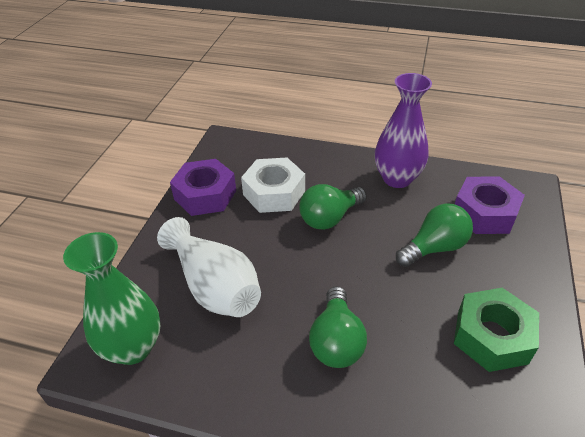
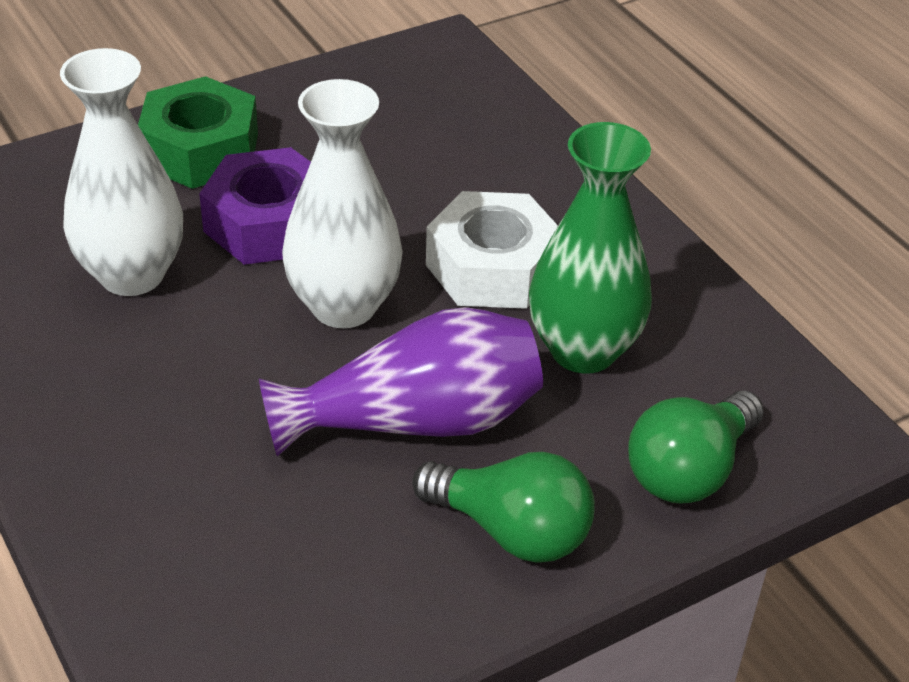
green light bulb: [299,184,367,230] [309,286,367,368] [396,204,473,267] = 3 -> [412,452,595,562] [629,391,764,503] = 2
purple nut: [170,159,236,216] [455,176,525,234] = 2 -> [199,147,311,265] = 1
white vase: [157,217,261,317] = 1 -> [60,48,183,296] [282,79,403,328] = 2

